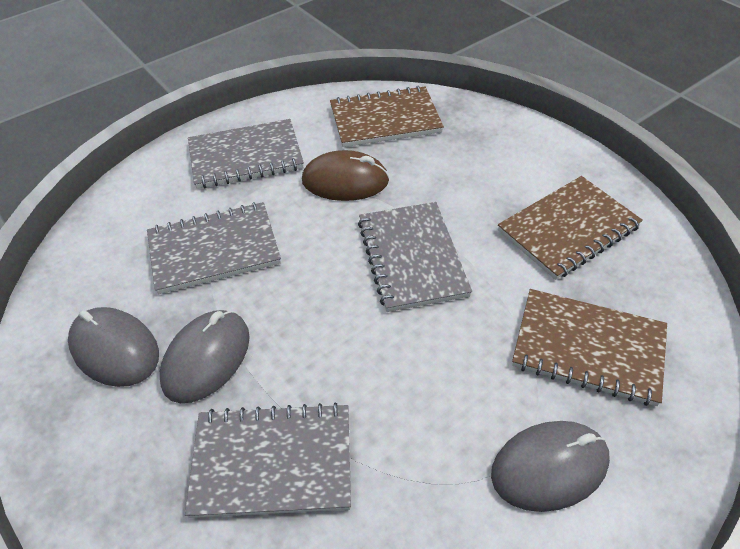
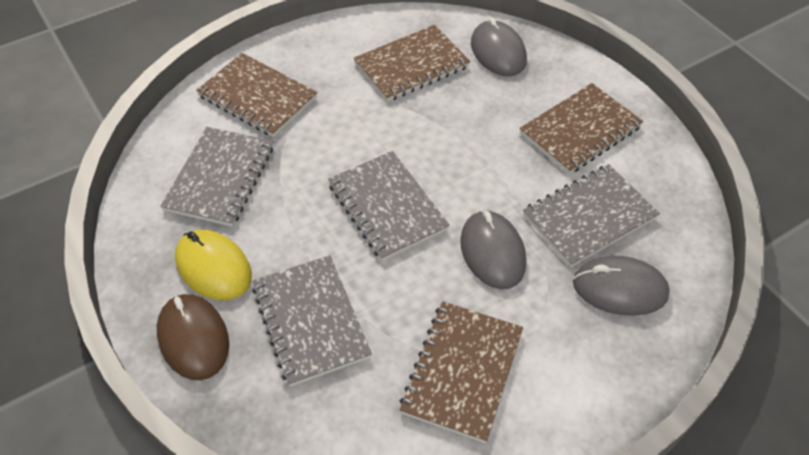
brown notebook: [330,86,444,147] [498,176,643,280] [512,289,667,406] = 3 -> [196,53,317,137] [354,25,470,102] [400,301,523,443] [520,83,643,174] = 4
yellow mouse: none = 0 -> [175,230,252,300] = 1

